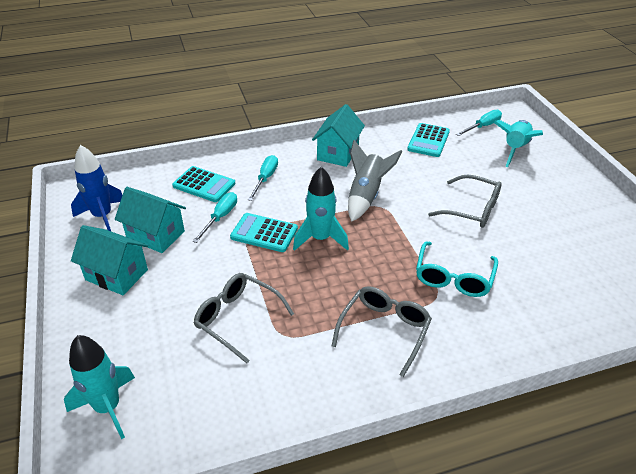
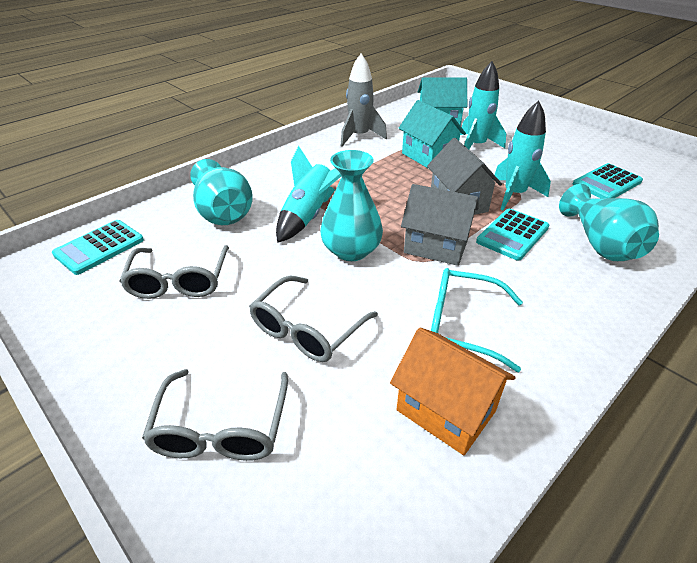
blue rocket: [71,145,122,231] = 1 -> none = 0
grey house: none = 0 -> [401,184,478,266] [427,138,502,215] = 2
orange house: none = 0 -> [390,328,516,455] = 1
turquoise house: [71,225,148,295] [115,187,186,253] [312,104,365,167] = 3 -> [399,100,466,169] [418,77,467,126] = 2
turquoise screwdriver: [193,192,237,243] [248,155,278,201] [456,110,502,136] = 3 -> none = 0
turquoise vase: none = 0 -> [190,159,253,225] [320,150,383,261] [559,184,659,261] = 3

